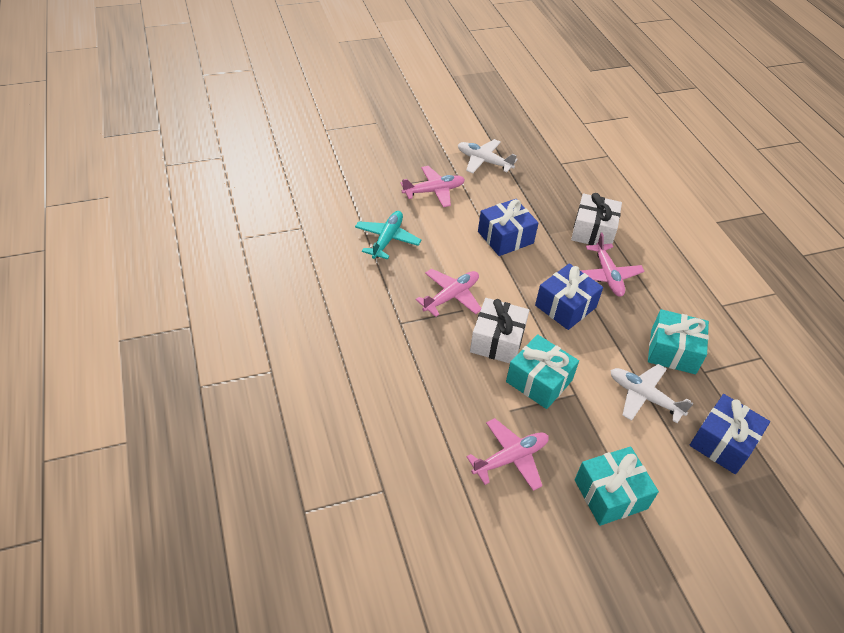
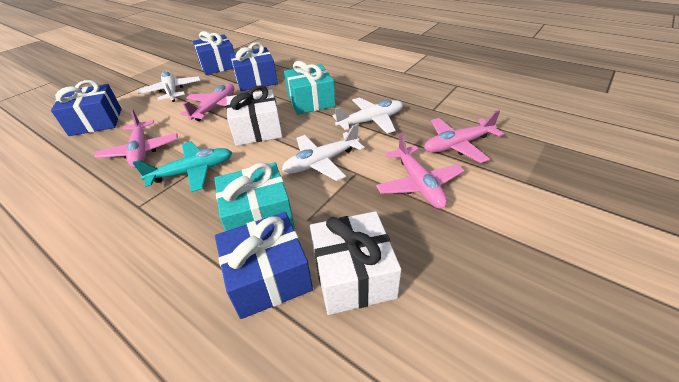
blue gift: [478,199,538,256] [535,263,603,330] [690,394,770,474] = 3 -> [51,80,121,136] [193,31,234,75] [215,212,313,319] [230,42,278,92] = 4
turquoise gift: [506,334,579,409] [575,446,659,526] [648,309,709,374] = 3 -> [214,162,295,231] [284,61,336,115] = 2
white plane: [458,139,518,173] [610,364,694,423] = 2 -> [137,71,200,102] [282,124,365,181] [332,97,403,134] = 3

